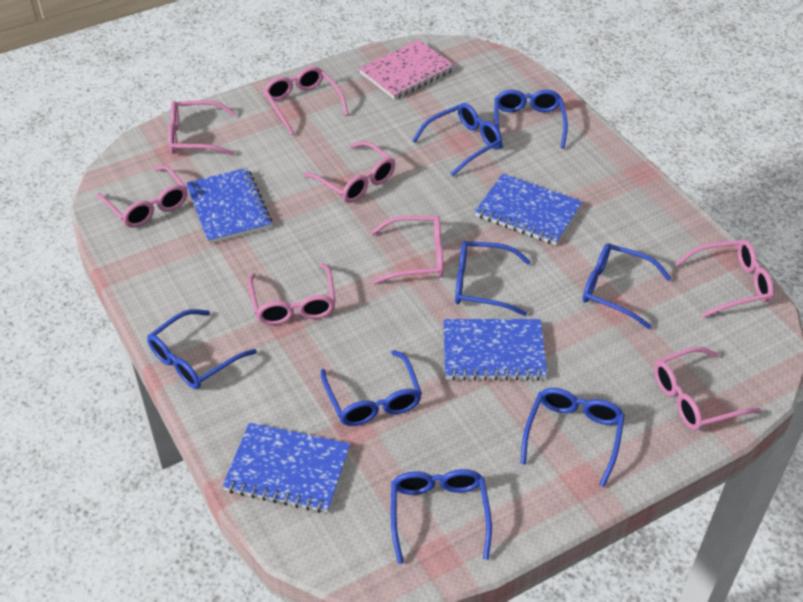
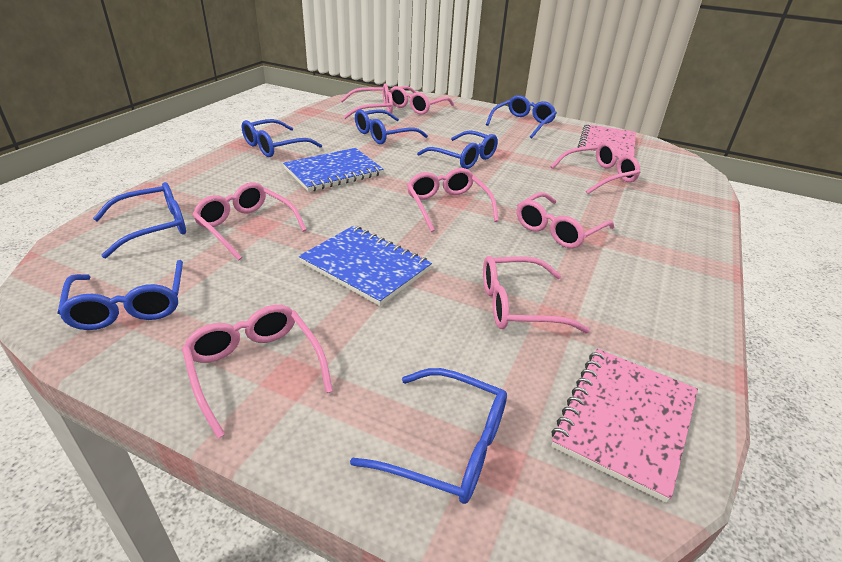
blue glasses: [147,309,257,389] [321,350,422,426] [391,469,492,564] [412,103,502,176] [455,241,531,316] [494,89,568,148] [520,388,625,487] [583,243,671,329] = 8 -> [57,260,183,330] [93,182,186,258] [241,119,322,157] [350,368,507,504] [355,109,428,144] [417,131,498,169] [486,95,557,138] = 7
blue notebook: [186,168,272,244] [222,422,350,513] [443,319,547,381] [475,173,582,245] = 4 -> [283,148,383,192] [299,226,432,306] = 2
pink notebook: [359,40,455,100] = 1 -> [551,349,698,503] [577,124,636,159] = 2

